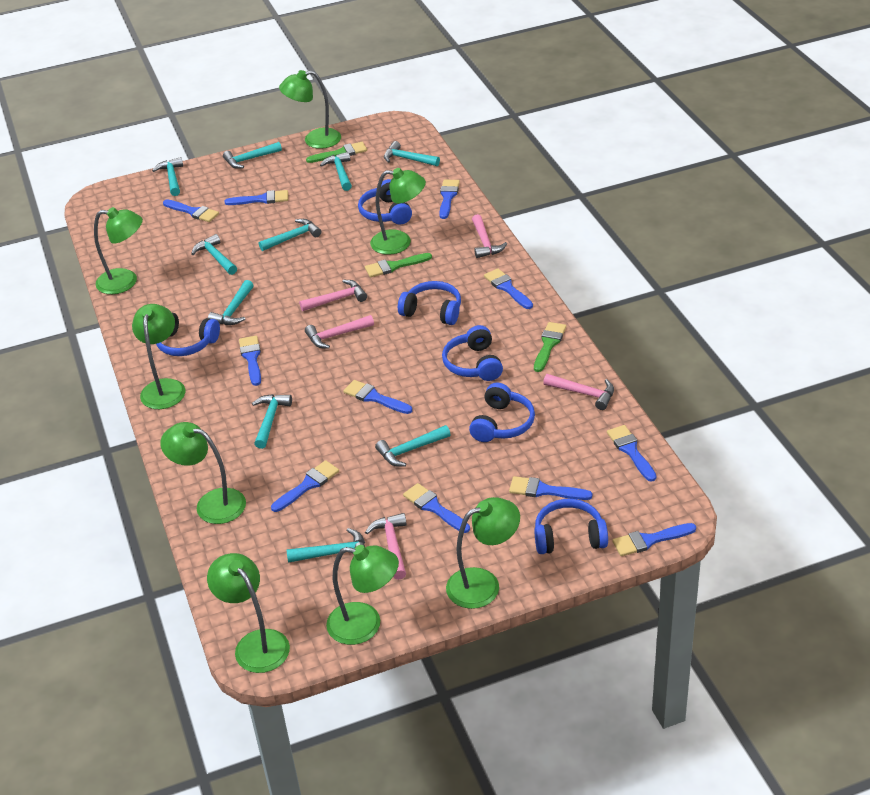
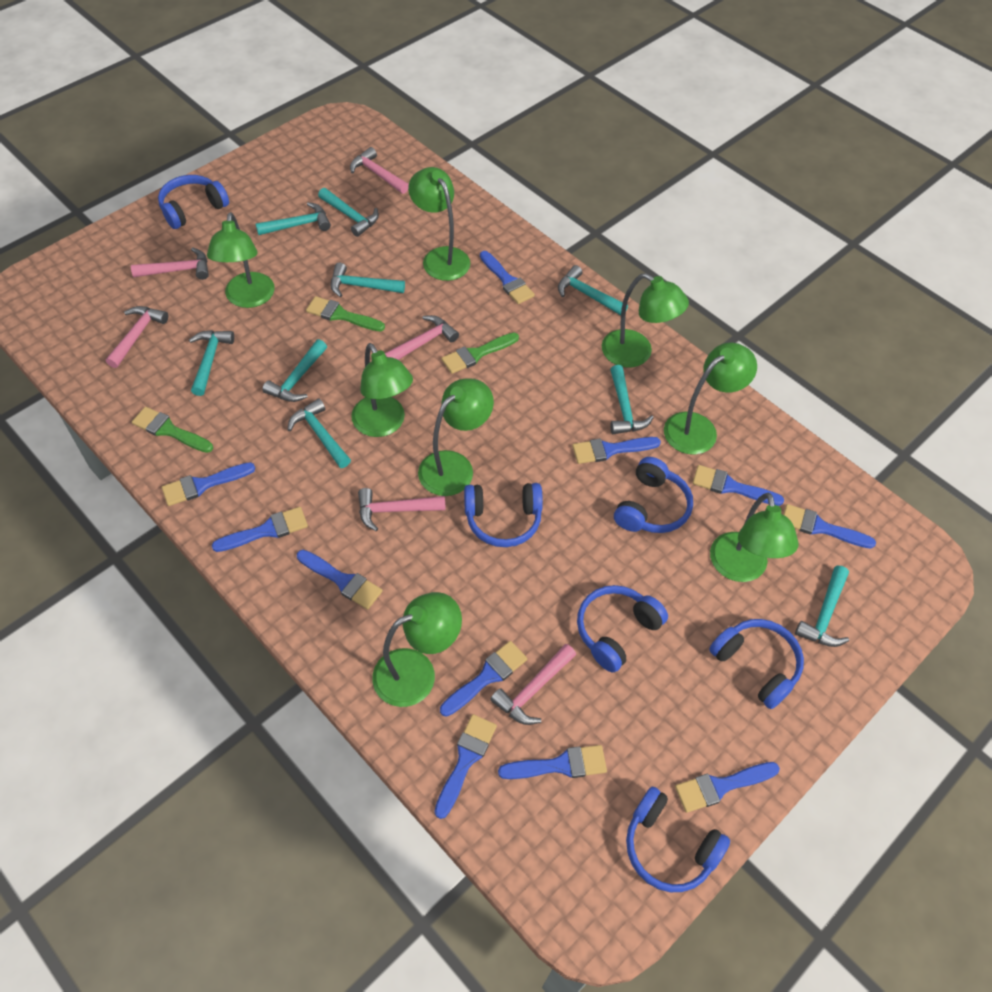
pink hammer: [299,280,367,311] [305,315,374,349] [365,513,407,580] [472,214,507,258] [543,374,614,410] = 5 -> [106,306,168,368] [131,247,209,280] [350,147,409,194] [358,488,446,531] [385,315,459,360] [490,644,576,725] = 6
turquoise hammer: [152,157,183,196] [191,234,237,275] [208,280,254,325] [223,142,282,169] [252,394,292,449] [258,219,321,251] [287,528,365,563] [320,152,352,191] [375,425,451,467] [384,141,440,166] = 10 -> [189,330,234,396] [256,202,331,235] [262,339,327,402] [287,398,351,468] [318,188,379,237] [331,263,405,297] [558,265,628,315] [610,365,654,434] [795,566,849,647] = 9

